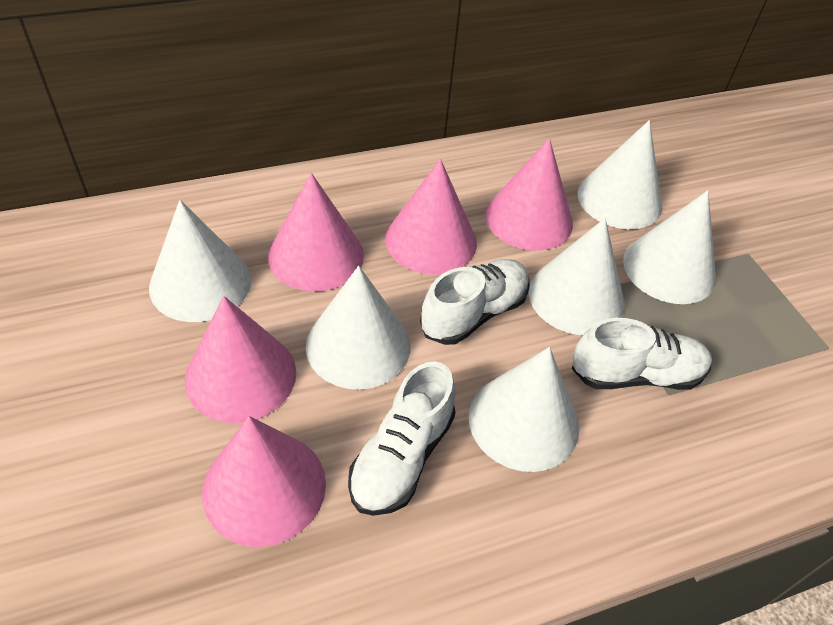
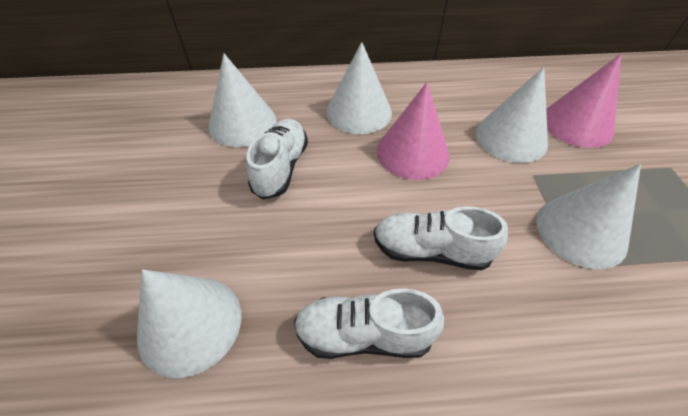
pink cone: [185,296,296,423] [202,416,326,547] [268,173,364,292] [385,159,477,275] [485,138,573,251] = 5 -> [377,82,449,180] [546,54,621,148] = 2
white cone: [149,200,251,322] [305,266,410,390] [469,347,579,472] [529,218,625,335] [577,120,662,229] [623,190,716,304] = 6 -> [137,269,241,378] [208,54,277,147] [326,42,392,134] [476,67,548,163] [536,164,641,269] = 5

